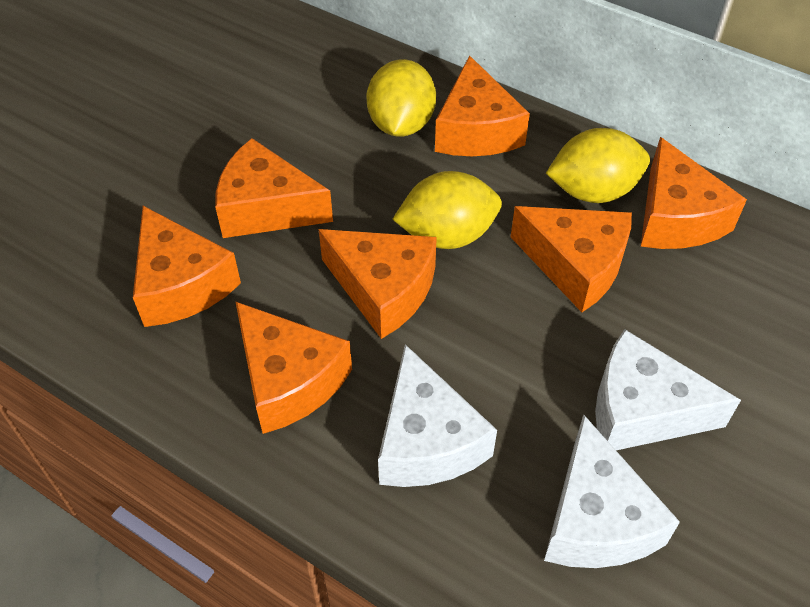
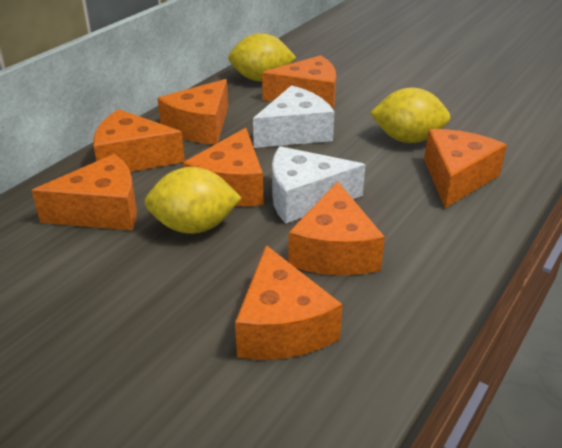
orange cheese: [133,206,241,327] [215,138,333,238] [235,301,352,434] [319,229,437,339] [435,55,530,156] [510,206,632,312] [641,137,747,249] = 7 -> [31,154,137,230] [93,109,185,172] [157,79,228,144] [183,128,264,206] [235,245,343,360] [262,55,336,109] [288,182,385,275] [424,129,507,208] = 8
white cheese: [378,344,497,487] [544,415,680,568] [595,329,741,450] = 3 -> [253,85,335,148] [272,146,366,224] = 2

